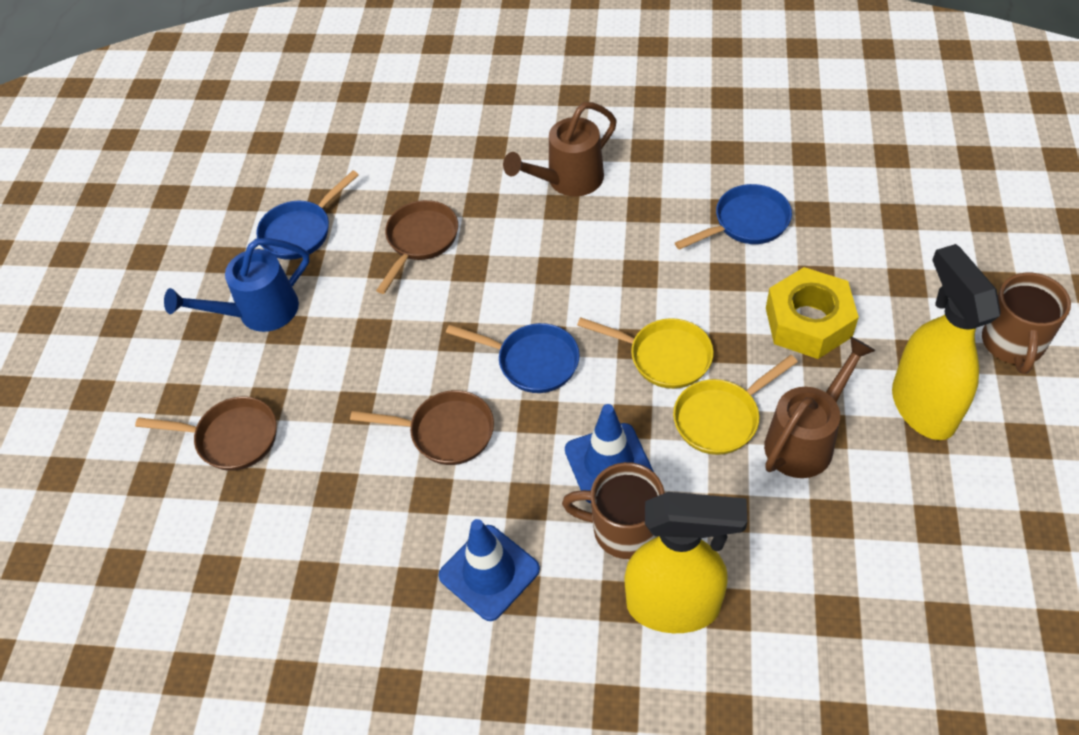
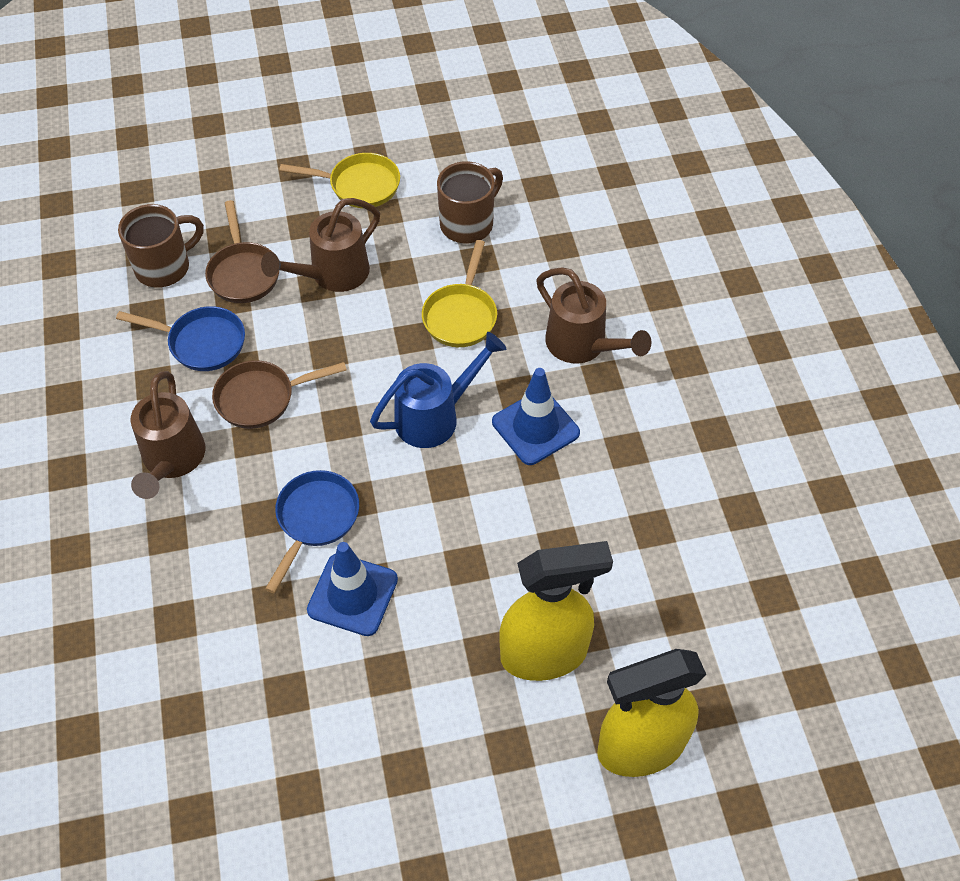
blue pan: [256,170,359,260] [446,323,580,393] [675,184,792,250] = 3 -> [116,306,245,371] [265,470,359,593] = 2
brown pan: [135,397,277,471] [350,390,494,465] [376,200,458,294] = 3 -> [205,200,279,303] [212,360,347,429] = 2
brown watering can: [503,102,617,196] [764,336,876,478] = 2 -> [131,371,205,499] [261,198,380,292] [536,267,652,364] = 3
yellow nut: [766,267,859,359] = 1 -> none = 0

